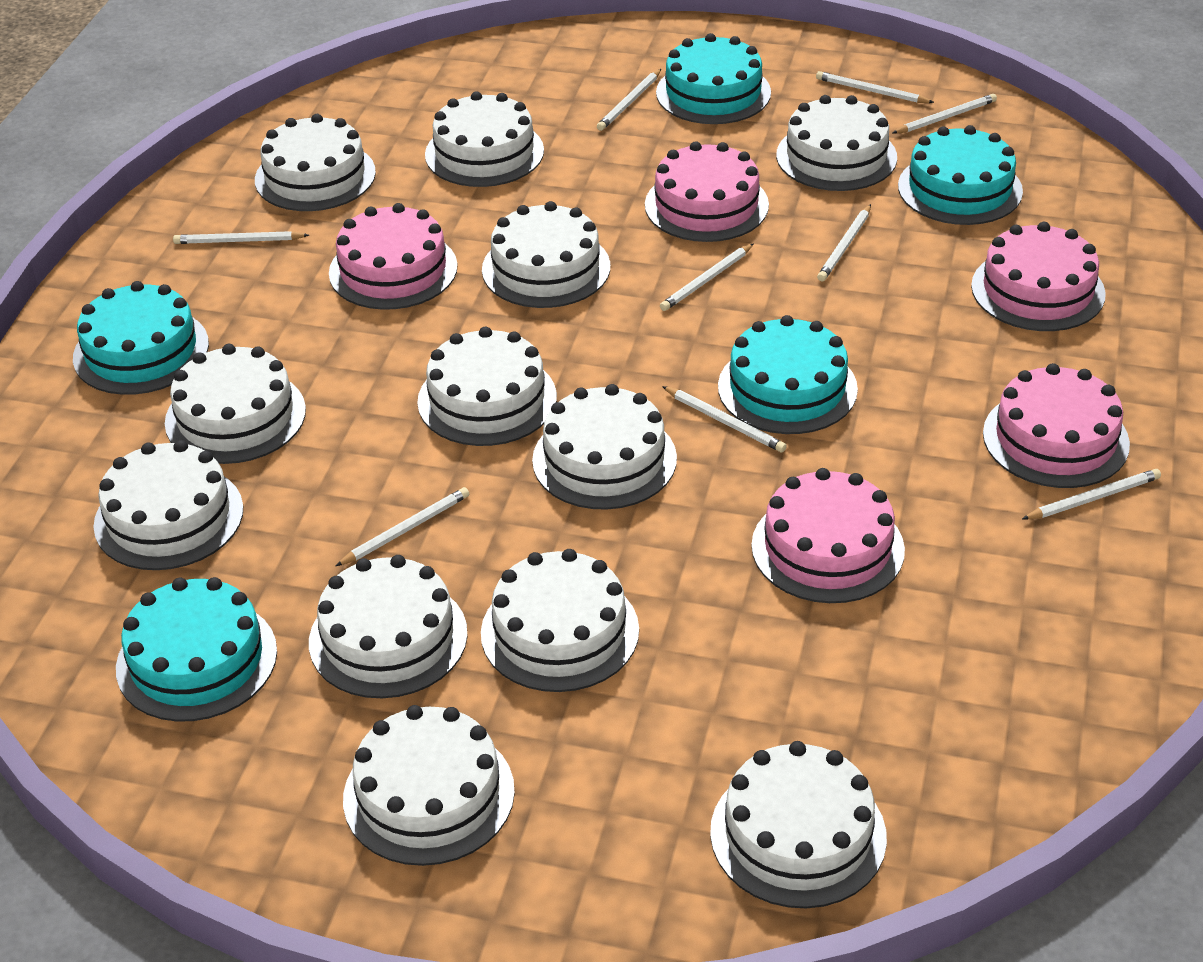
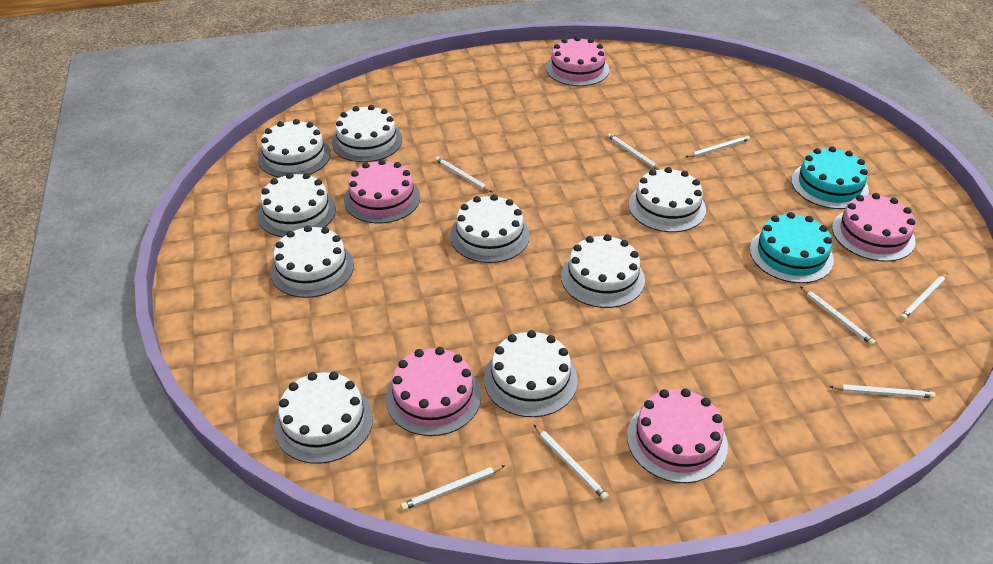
turquoise cake: [73,281,209,395] [116,577,277,722] [656,33,771,124] [718,315,858,434] [898,125,1023,225] = 5 -> [750,212,834,283] [791,146,869,209] = 2
white cake: [94,440,243,570] [165,344,306,464] [255,114,376,211] [309,555,468,698] [343,705,515,866] [417,327,557,446] [425,91,544,187] [481,549,639,692] [482,201,610,308] [532,384,677,510] [710,741,887,908] [776,95,897,191] = 12 -> [258,119,331,178] [258,173,336,237] [270,225,354,298] [274,372,373,464] [332,105,402,162] [450,194,530,263] [484,330,577,417] [561,234,645,308] [629,167,706,232] = 9
white pencil: [173,231,309,244] [336,487,469,566] [597,69,661,131] [660,243,754,311] [662,386,787,453] [816,71,934,103] [817,204,871,281] [893,94,997,134] [1022,469,1161,520] = 9 -> [401,465,505,510] [435,157,492,192] [534,425,609,500] [607,133,661,170] [686,136,750,157] [800,286,876,345] [829,384,935,398] [900,273,948,320] = 8

